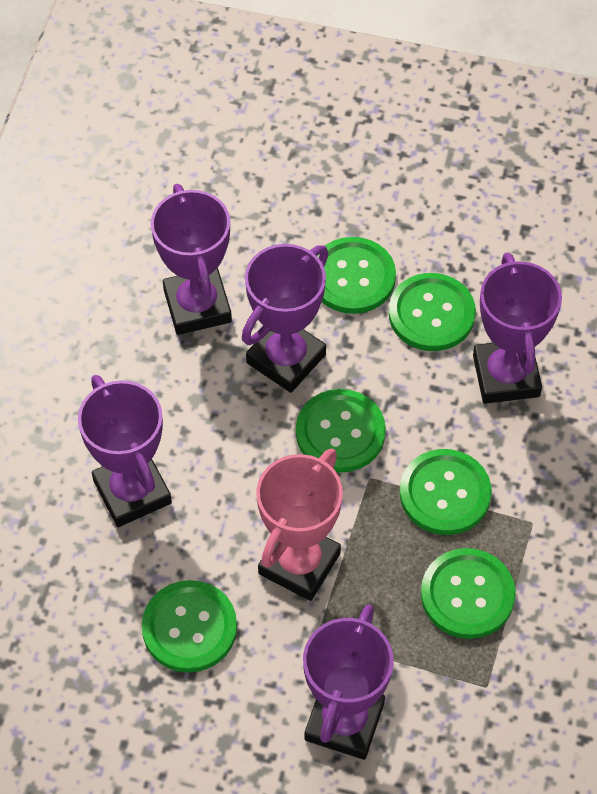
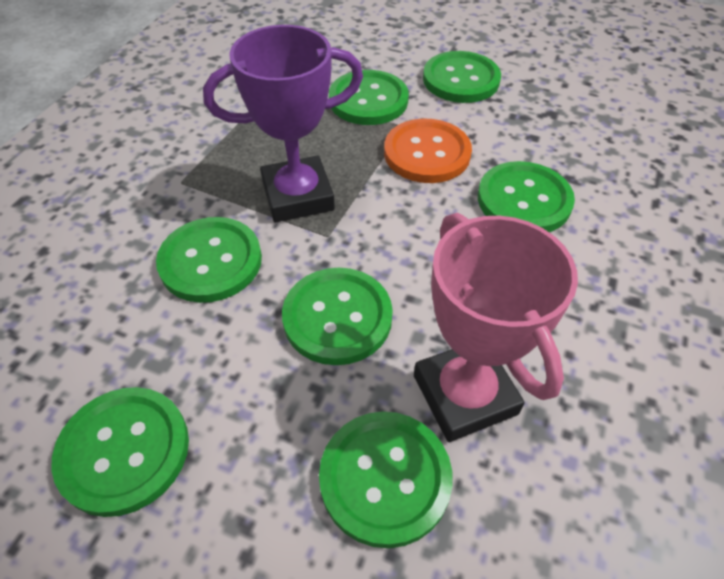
green button: [142,580,237,672] [296,389,386,473] [317,237,396,314] [389,273,476,351] [400,449,492,535] [421,548,516,639] = 6 -> [51,387,189,517] [156,217,262,303] [282,268,393,365] [319,411,453,548] [329,70,409,125] [423,51,501,103] [478,161,575,232] = 7
orange button: none = 0 -> [384,119,472,183] = 1
purple trophy: [78,375,172,527] [151,184,232,335] [242,244,328,393] [303,604,394,760] [473,253,562,404] = 5 -> [203,25,363,222] = 1

